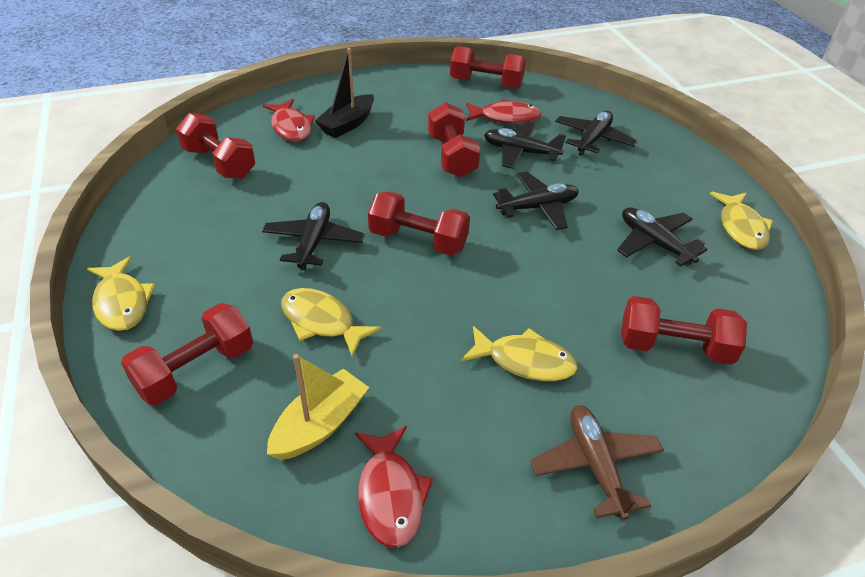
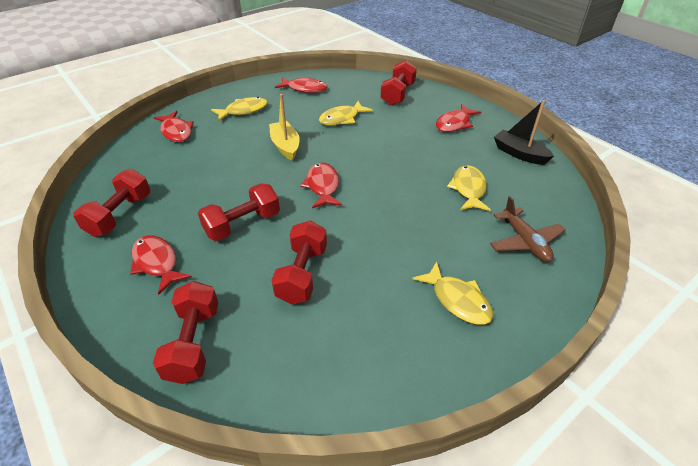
black plane: [262,202,365,270] [484,121,566,169] [493,171,579,230] [555,111,638,156] [617,207,708,267] = 5 -> none = 0
red dumbbell: [121,303,253,405] [176,113,255,179] [368,191,470,256] [428,102,480,177] [450,46,526,89] [621,296,747,365] = 6 -> [73,169,150,237] [153,281,218,384] [198,183,280,241] [271,221,327,304] [380,60,417,105] = 5
red fish: [263,99,315,142] [355,426,433,548] [466,99,542,124] = 3 -> [130,236,192,294] [154,111,194,142] [275,77,327,93] [300,163,342,208] [436,104,481,132] = 5

